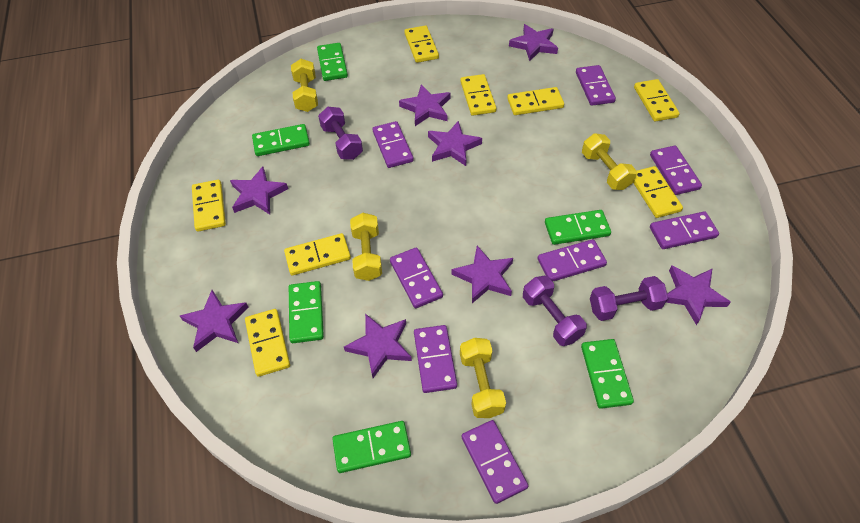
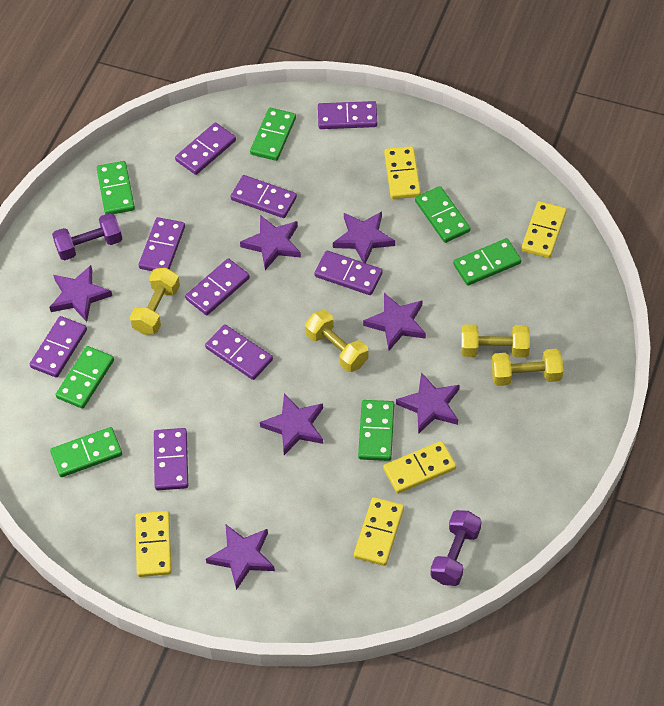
green domino: [252,124,310,156] [289,281,324,343] [317,43,348,81] [332,421,411,473] [545,210,611,245] [581,339,634,409] = 6 -> [50,427,122,477] [56,346,114,409] [97,161,135,214] [250,108,296,161] [358,400,394,461] [415,186,470,243] [453,238,521,286] = 7
purple domino: [372,121,414,168] [390,248,443,308] [414,325,457,393] [462,420,528,504] [538,239,607,282] [576,65,616,106] [650,146,702,195] [650,211,719,249] = 8 -> [30,316,87,378] [139,217,185,271] [154,428,188,490] [175,122,236,175] [185,258,250,315] [205,324,273,380] [231,175,297,218] [314,251,382,295] [318,101,377,129] = 9
purple dumbbell: [318,107,363,160] [523,276,587,346] [590,276,668,321] = 3 -> [52,213,122,261] [430,510,481,586] = 2
purple star: [180,290,249,352] [230,167,288,214] [344,314,412,378] [399,84,451,126] [428,121,482,166] [451,246,513,303] [509,24,558,61] [666,266,731,325] = 8 -> [50,265,112,322] [206,525,275,590] [240,215,301,270] [260,394,323,455] [333,212,395,263] [363,293,426,351] [396,372,460,434] = 7
yellow domino: [192,180,226,232] [245,309,290,377] [284,233,351,275] [404,25,439,63] [460,74,496,116] [507,87,564,115] [634,79,680,122] [634,166,683,218] = 8 -> [135,511,172,577] [354,497,404,566] [383,441,456,494] [384,146,421,199] [521,201,567,258] = 5

